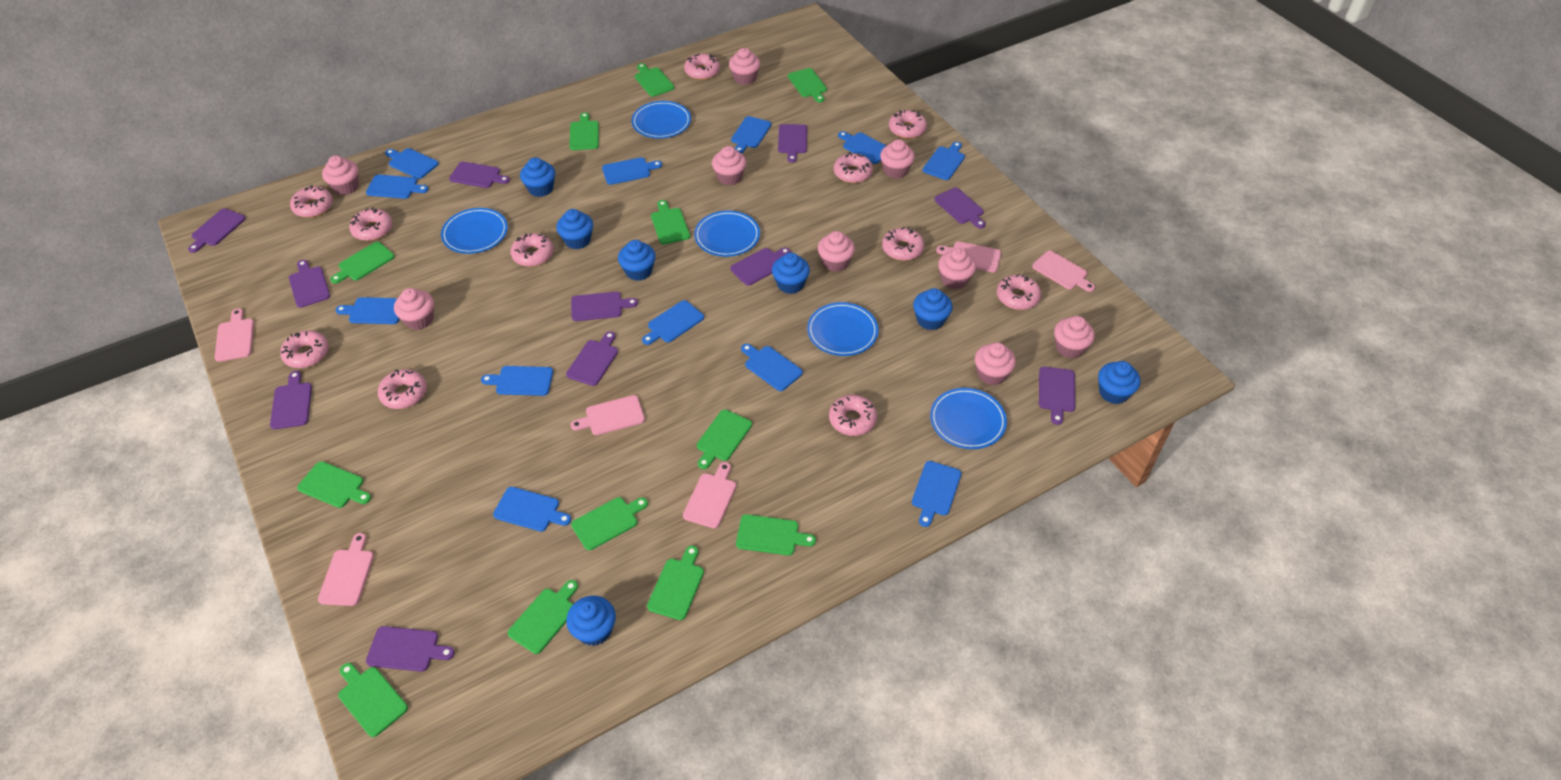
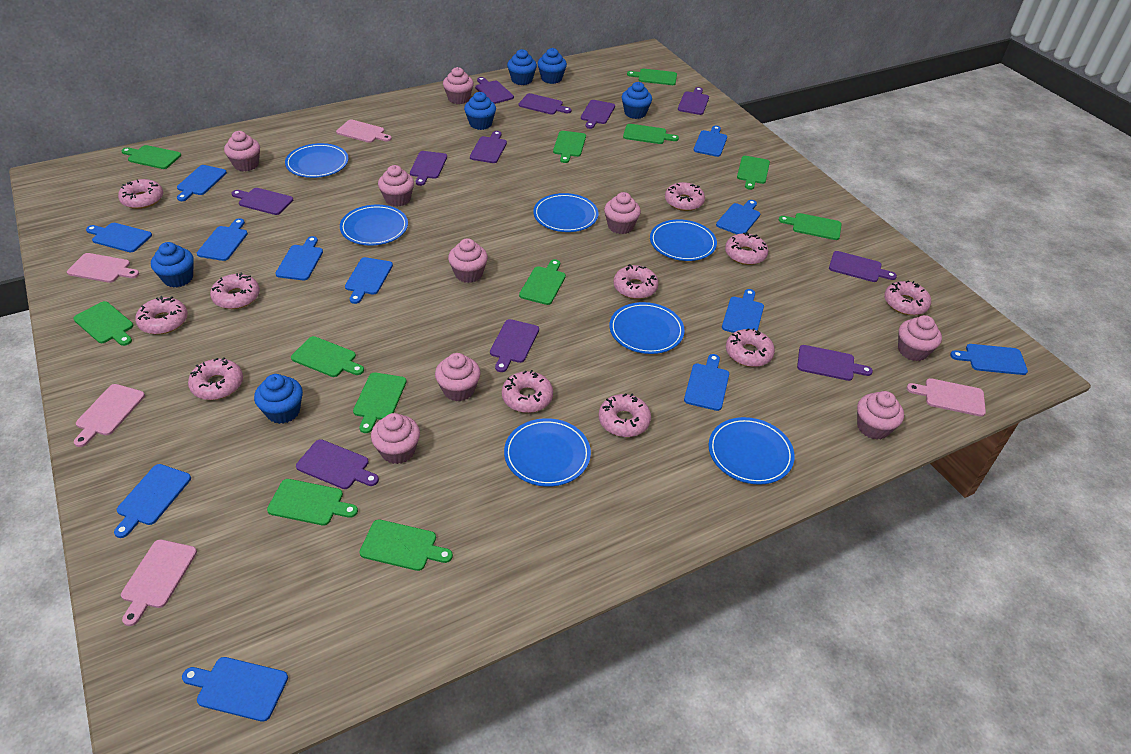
blue cupcake: [520,157,555,197] [556,209,593,249] [566,596,616,646] [618,240,656,281] [772,253,810,294] [913,288,953,330] [1098,361,1141,404] = 7 -> [151,242,194,288] [254,374,303,424] [464,92,496,130] [507,49,537,85] [537,48,567,84] [622,82,652,119] = 6
blue plate: [441,208,508,254] [632,101,691,138] [694,211,760,257] [807,302,878,356] [930,388,1007,449] = 5 -> [285,143,349,178] [340,205,408,246] [504,418,591,487] [533,193,599,232] [610,302,685,354] [650,219,717,261] [708,417,795,485] = 7
pink cutting board: [214,308,254,362] [318,533,374,606] [571,395,645,435] [683,462,736,529] [936,242,1001,272] [1032,251,1095,292] = 6 -> [67,253,139,283] [74,384,145,447] [121,540,197,626] [336,119,392,143] [907,378,986,417] = 5

